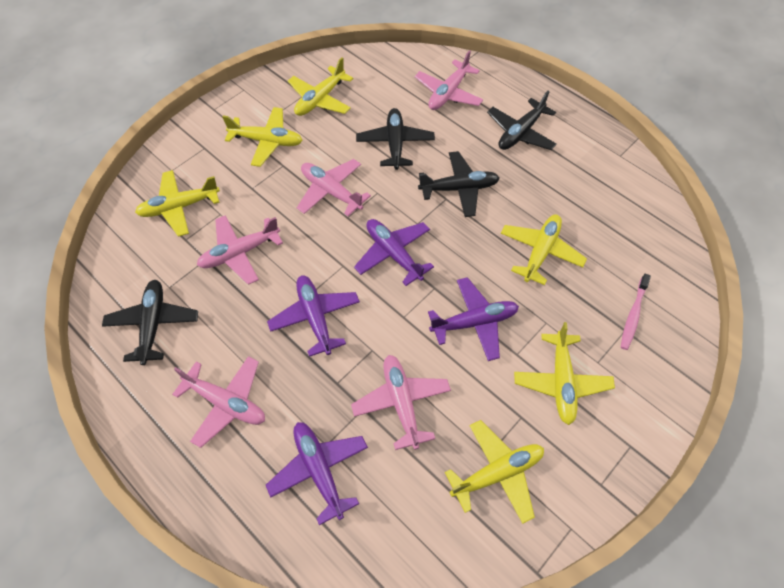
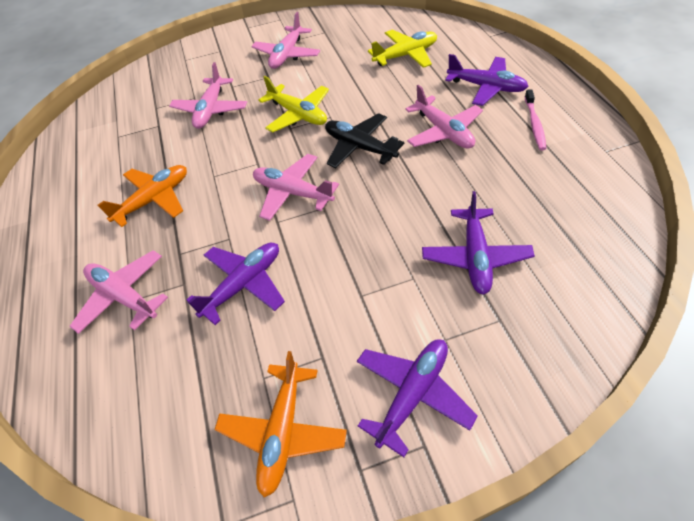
black plane: [102,280,198,365] [356,108,435,170] [418,151,499,217] [487,91,557,150] = 4 -> [325,113,405,168] = 1
orange plane: none = 0 -> [97,165,187,227] [214,351,347,498] = 2
yellow plane: [135,170,220,237] [222,107,303,167] [288,57,353,116] [445,420,544,524] [501,215,587,285] [514,322,615,425] = 6 -> [258,76,329,133] [368,29,437,68] = 2

